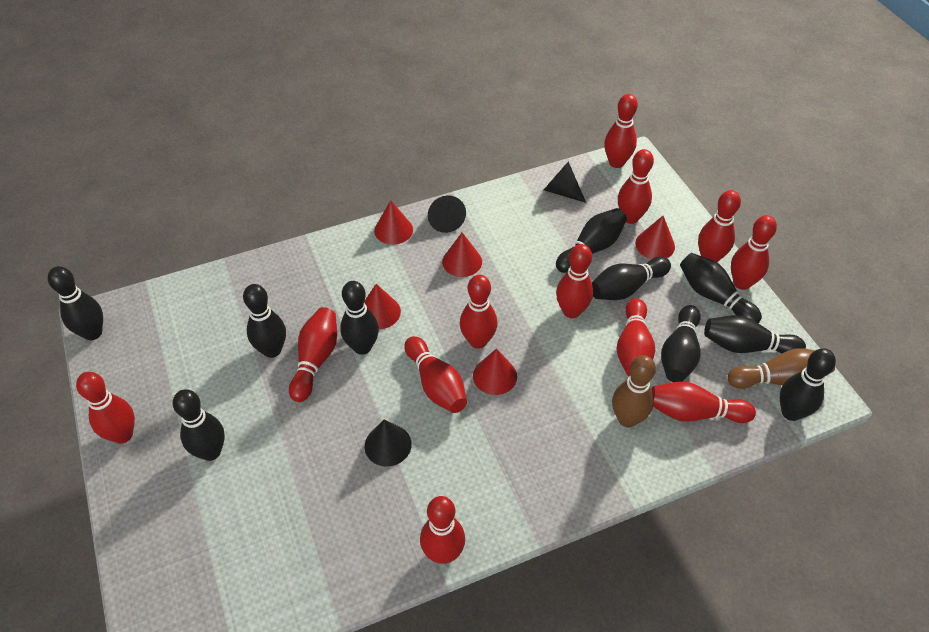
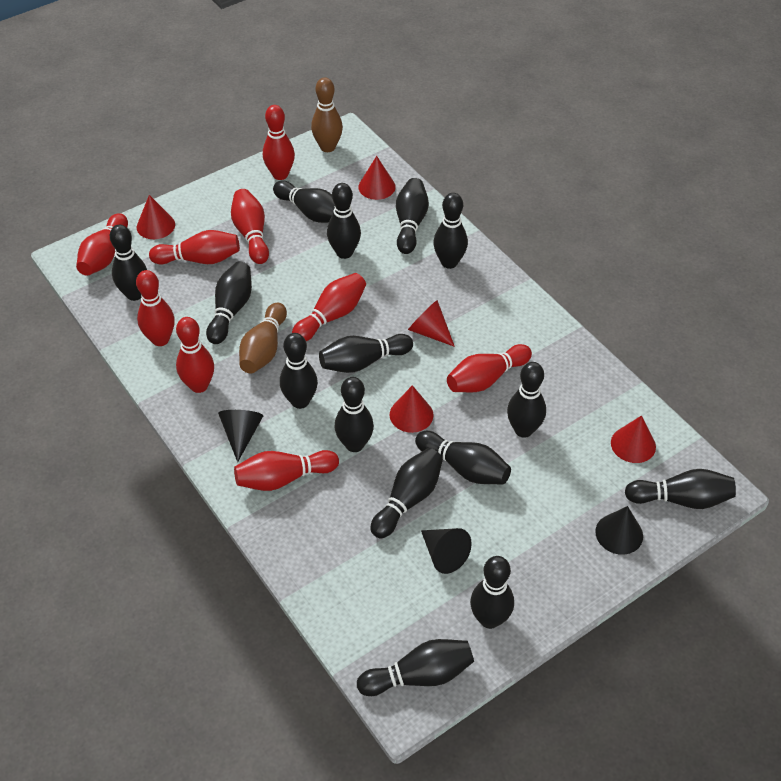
black bowling pin: [48,266,103,340] [173,389,225,461] [243,284,286,358] [340,281,379,355] [556,208,627,273] [592,257,671,300] [661,305,701,382] [680,253,762,323] [704,315,806,354] [779,348,836,421] = 10 -> [110,225,147,301] [206,262,252,344] [273,180,335,223] [280,333,318,409] [319,334,413,373] [327,183,361,259] [334,377,374,452] [357,639,474,696] [370,448,443,538] [396,178,429,254] [415,431,511,485] [433,193,468,269] [470,556,514,629] [507,362,546,438] [625,469,736,509] = 15
red bowling pin: [76,372,135,444] [289,307,337,402] [404,336,467,413] [420,496,465,564] [460,275,498,349] [556,244,593,318] [604,94,638,168] [616,298,655,376] [618,149,654,224] [651,381,756,423] [698,190,741,262] [731,215,777,290] = 12 -> [76,213,128,276] [136,270,175,346] [149,230,240,265] [176,317,214,393] [231,189,269,264] [234,450,339,491] [263,105,295,180] [292,273,366,341] [447,344,532,392] = 9

